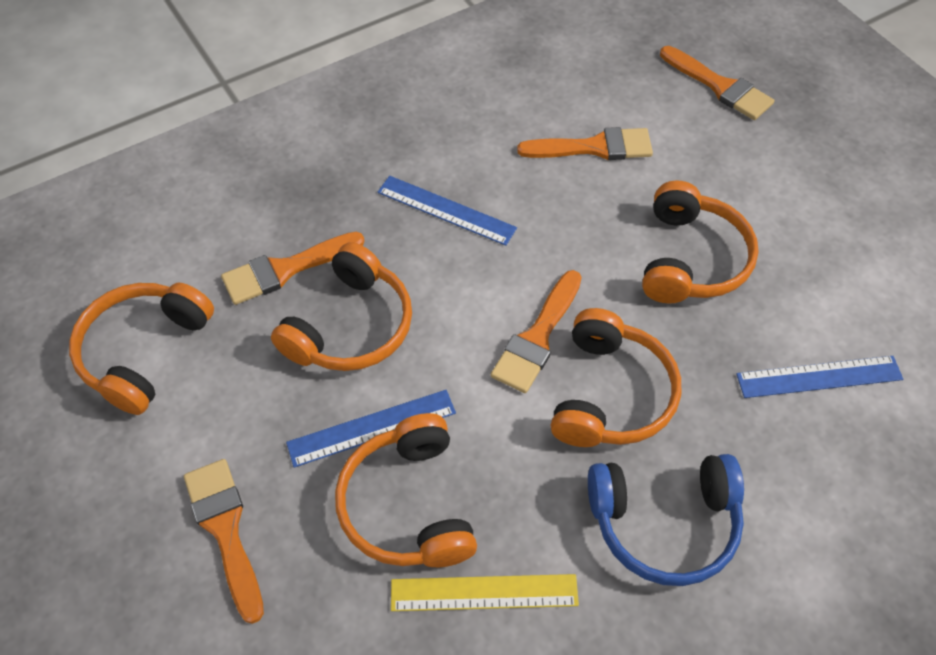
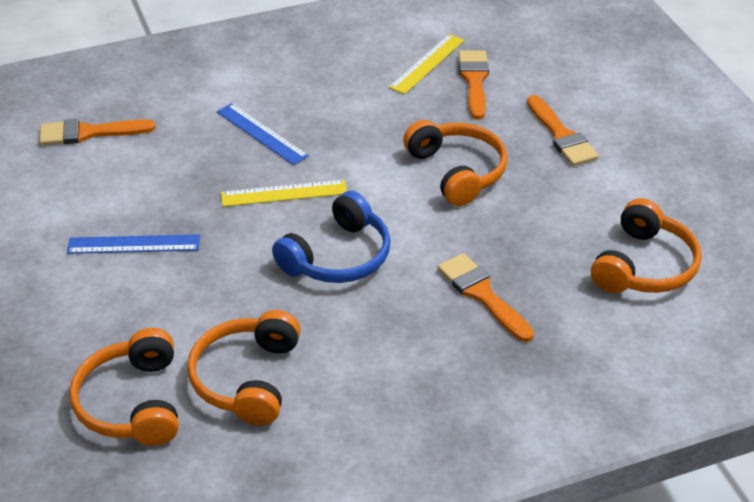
blue ruler: [286,390,456,468] [378,176,517,246] [737,356,903,398] = 3 -> [67,234,200,254] [217,103,309,165] = 2
orange brush: [184,459,264,624] [221,231,365,305] [491,270,582,393] [517,127,653,160] [660,46,774,120] = 5 -> [39,119,156,145] [437,253,534,342] [459,51,489,119] [527,95,599,166] = 4
orange headphones: [69,283,214,415] [271,242,412,371] [335,413,477,567] [551,308,681,447] [642,180,759,304] = 5 -> [69,328,179,446] [187,310,301,426] [403,120,508,206] [591,198,702,293] = 4
yellow ruler: [391,574,579,611] = 1 -> [221,179,347,207] [389,34,464,94] = 2

